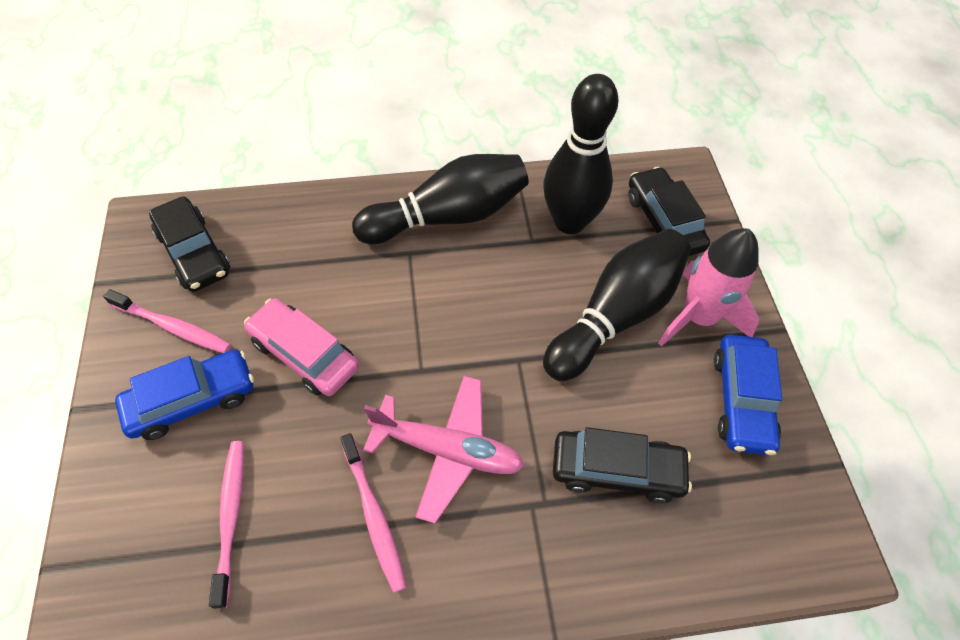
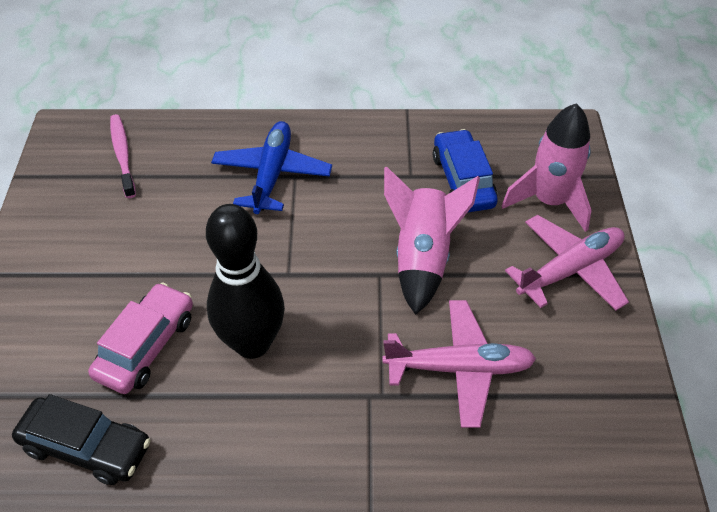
black bowling pin: [352,154,529,244] [543,229,691,381] [544,74,618,234] = 3 -> [206,204,285,359] = 1
black car: [149,197,230,292] [553,427,692,504] [628,167,710,256] = 3 -> [12,394,151,485] = 1
blue car: [115,349,254,440] [714,335,782,455] = 2 -> [433,129,498,213] = 1
blue plane: none = 0 -> [211,121,332,214] = 1
pink plane: [363,376,525,524] = 1 -> [383,300,536,428] [505,215,629,310] = 2
pink rocket: [658,228,759,347] = 1 -> [384,166,480,315] [501,103,592,232] = 2
pink toothbrush: [103,289,231,353] [209,441,244,609] [340,433,407,593] = 3 -> [110,114,136,198] = 1

